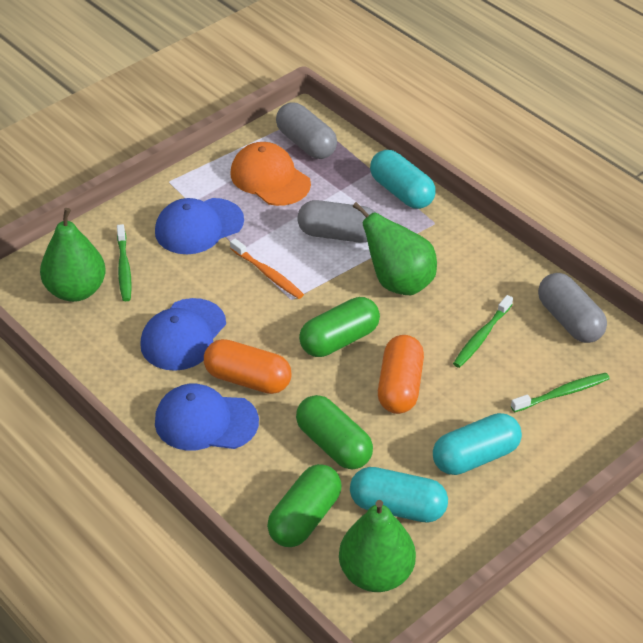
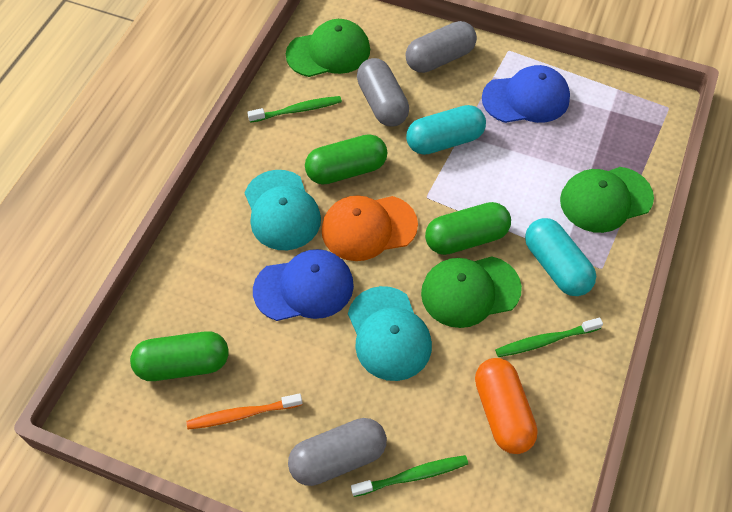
blue cap: [140,298,226,371] [155,198,244,254] [155,383,259,451] = 3 -> [253,249,354,321] [482,65,570,123] = 2
green cap: none = 0 -> [286,19,370,77] [421,257,522,328] [560,167,654,233] = 3
green pear: [40,208,106,302] [339,500,416,592] [352,202,437,295] = 3 -> none = 0
orange capsule: [204,339,292,394] [378,335,424,414] = 2 -> [475,358,538,454] = 1
turquoise cap: none = 0 -> [245,170,321,250] [348,286,432,381] = 2
turquoise capsule: [350,467,448,523] [370,150,436,209] [433,413,522,475] = 3 -> [406,105,486,155] [525,218,596,296] = 2

